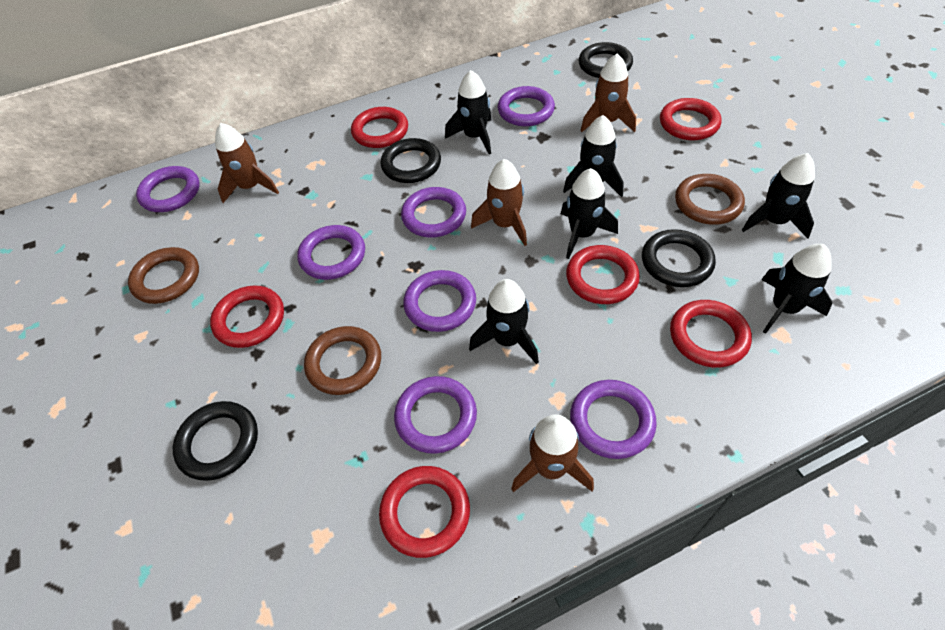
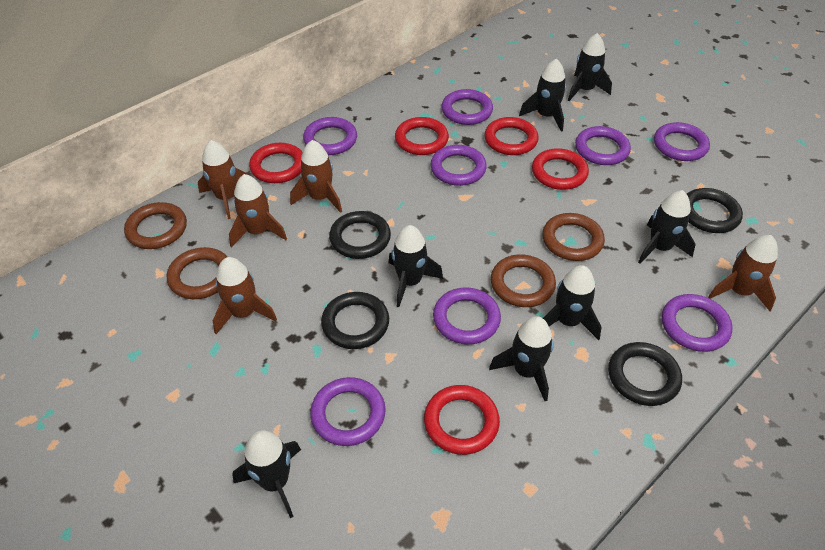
black rocket: [445,70,491,154] [469,279,539,364] [561,168,618,259] [563,115,624,197] [742,153,815,238] [761,244,832,334] = 6 -> [232,430,301,518] [388,225,443,307] [489,316,554,401] [519,59,566,132] [543,265,601,340] [568,33,612,101] [638,190,696,264] = 7
brown ring: [128,247,199,304] [304,326,381,395] [675,174,745,225] = 3 -> [124,202,187,249] [167,247,227,299] [491,254,556,307] [542,213,605,261] = 4
brown rocket: [215,123,279,203] [471,159,527,246] [511,414,594,492] [581,53,636,132] = 4 -> [198,140,248,219] [213,257,277,334] [229,174,287,248] [290,140,342,213] [708,235,778,311] = 5
purple ring: [136,166,200,212] [297,225,365,280] [394,376,477,454] [401,187,466,237] [403,270,476,332] [498,86,555,126] [570,380,657,459] = 7 -> [303,117,357,155] [310,377,386,446] [431,145,487,186] [433,287,501,344] [441,89,493,125] [575,126,631,165] [654,122,710,161] [662,294,732,352] = 8
red ring: [210,285,284,348] [351,107,408,148] [379,466,470,558] [566,245,640,304] [660,98,722,140] [670,300,752,368] = 6 -> [249,143,303,183] [395,117,449,155] [424,385,500,455] [484,117,539,155] [532,148,589,190] = 5

